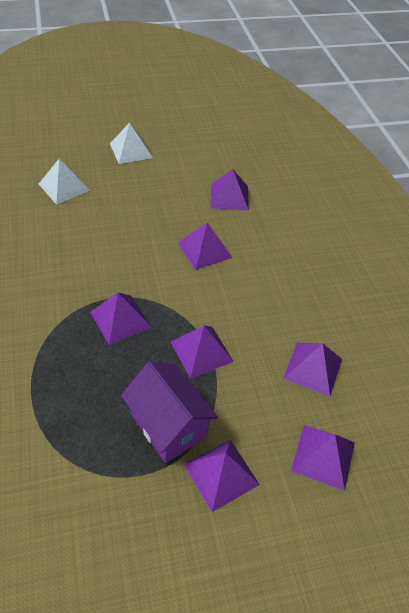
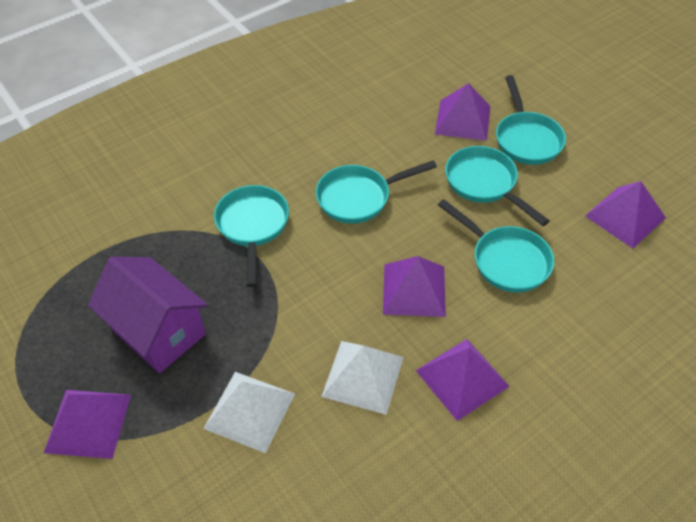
purple pyramid: [90,292,151,345] [171,326,234,379] [178,222,233,270] [184,440,260,512] [211,169,249,211] [283,343,342,396] [291,425,355,491] = 7 -> [44,390,131,459] [383,256,446,317] [416,339,510,421] [435,83,491,141] [585,181,666,248] = 5
turquoise pan: none = 0 -> [214,185,289,287] [316,160,437,224] [438,199,554,293] [445,146,549,226] [496,75,566,165] = 5

